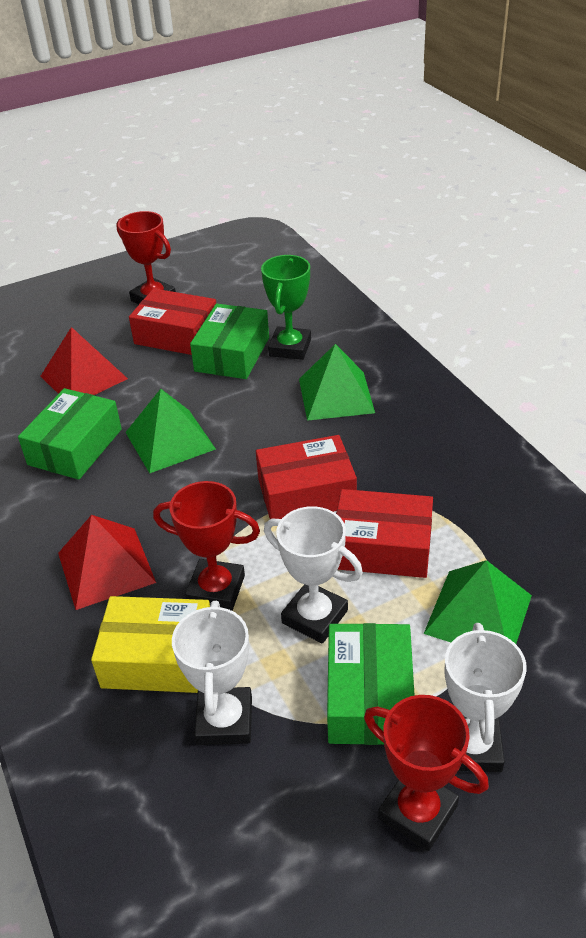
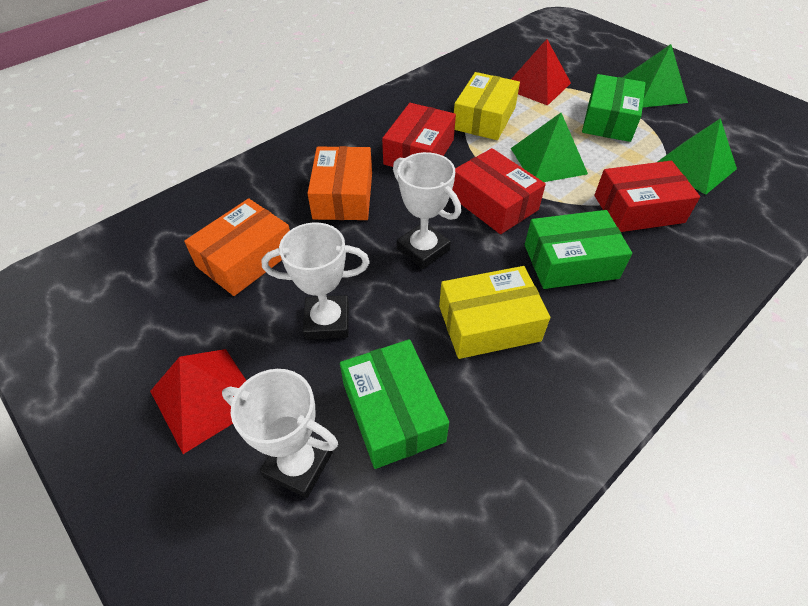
green trophy: [261,255,311,360] = 1 -> none = 0
orange box: none = 0 -> [184,198,290,296] [307,146,372,220] = 2
red trophy: [116,211,176,305] [153,481,260,611] [364,695,489,851] = 3 -> none = 0
yellow box: [91,596,210,693] = 1 -> [439,266,551,359] [454,72,520,140] = 2

